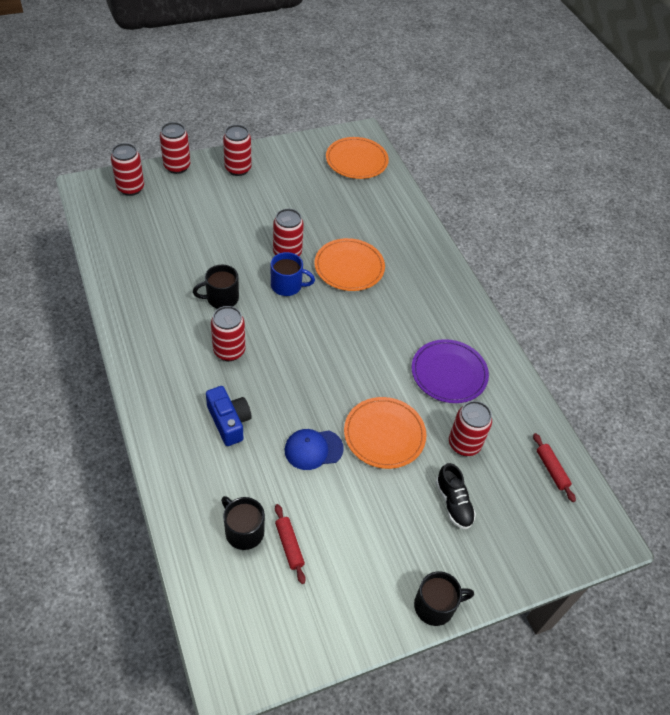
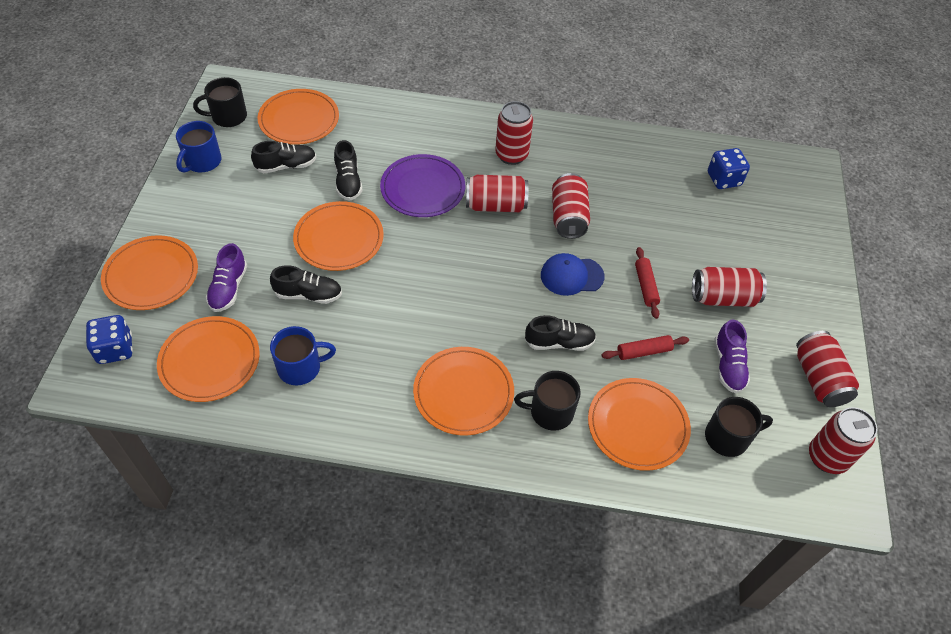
black shoe: [436,463,476,529] = 1 -> [251,141,316,173] [270,265,342,304] [334,140,363,201] [525,315,596,351] = 4
blue camera: [206,386,252,446] = 1 -> none = 0
blue dice: none = 0 -> [86,315,133,364] [708,148,750,189] = 2
blue mug: [271,252,315,296] = 1 -> [176,121,222,173] [270,326,336,386] = 2
orange plate: [314,238,385,291] [326,137,389,179] [344,397,426,469] = 3 -> [101,235,198,310] [157,316,260,402] [258,89,339,145] [293,201,384,271] [413,347,514,436] [588,378,691,471] = 6
purple shoe: none = 0 -> [206,243,247,312] [714,320,750,393] = 2

